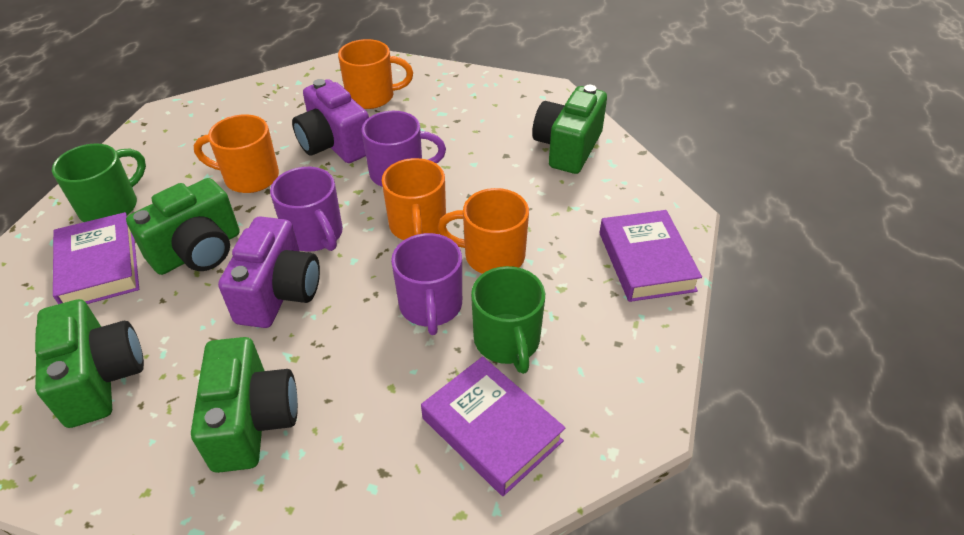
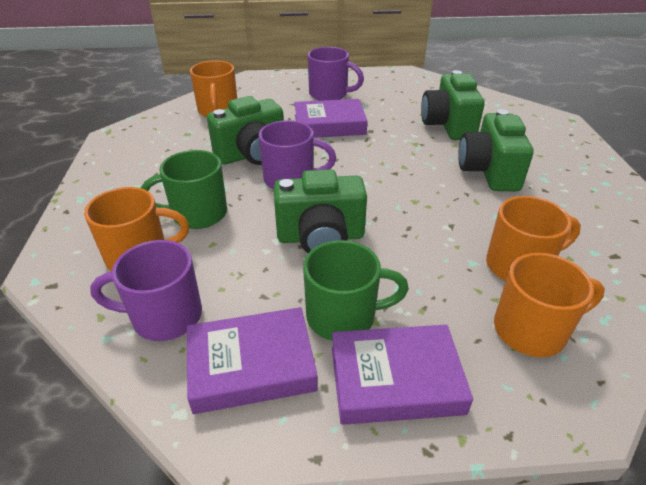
purple camera: [218,216,320,328] [292,79,369,163] = 2 -> none = 0

